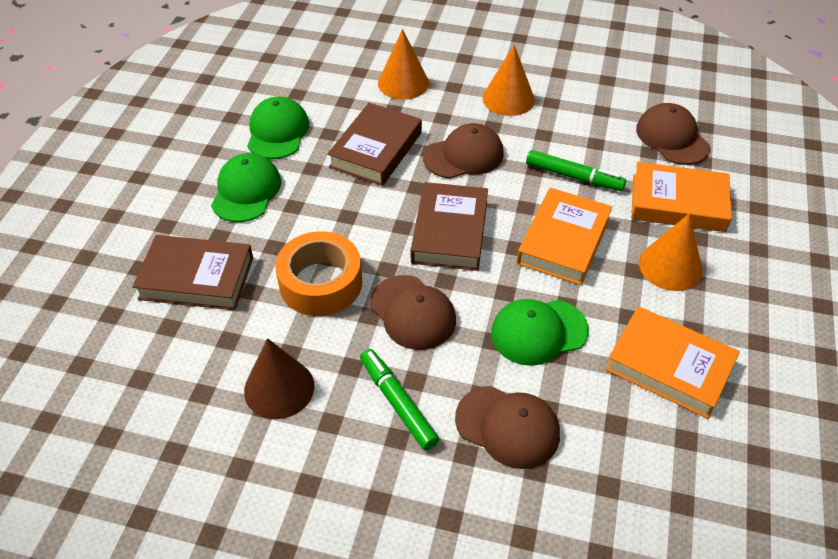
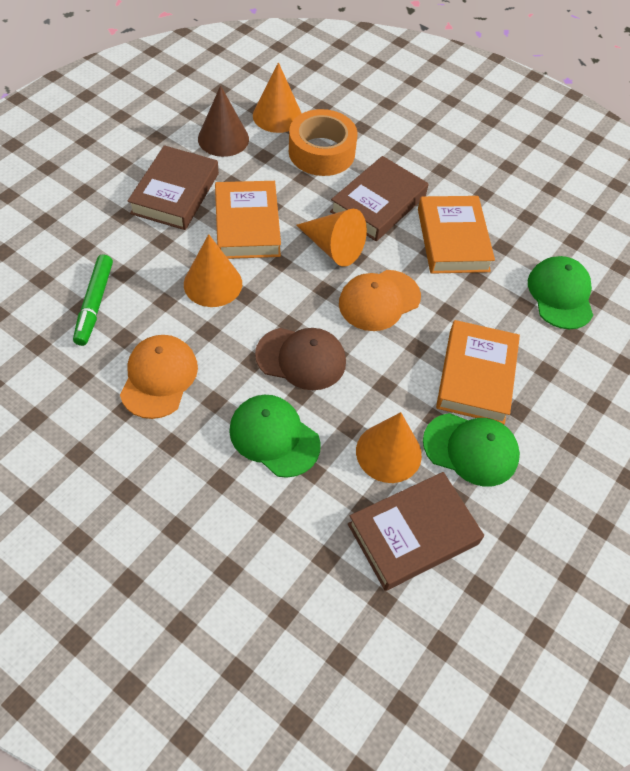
brown cap: [370,275,456,350] [423,123,504,179] [455,386,560,469] [636,103,710,165] = 4 -> [255,328,346,390] = 1
green marker: [360,349,439,450] [526,150,626,191] = 2 -> [73,255,113,346] = 1
orange cap: none = 0 -> [120,335,198,419] [339,270,421,331] = 2
orange cone: [378,29,429,100] [483,45,535,116] [639,213,703,291] = 3 -> [184,234,242,307] [253,62,302,133] [296,209,367,267] [356,412,422,483] = 4

